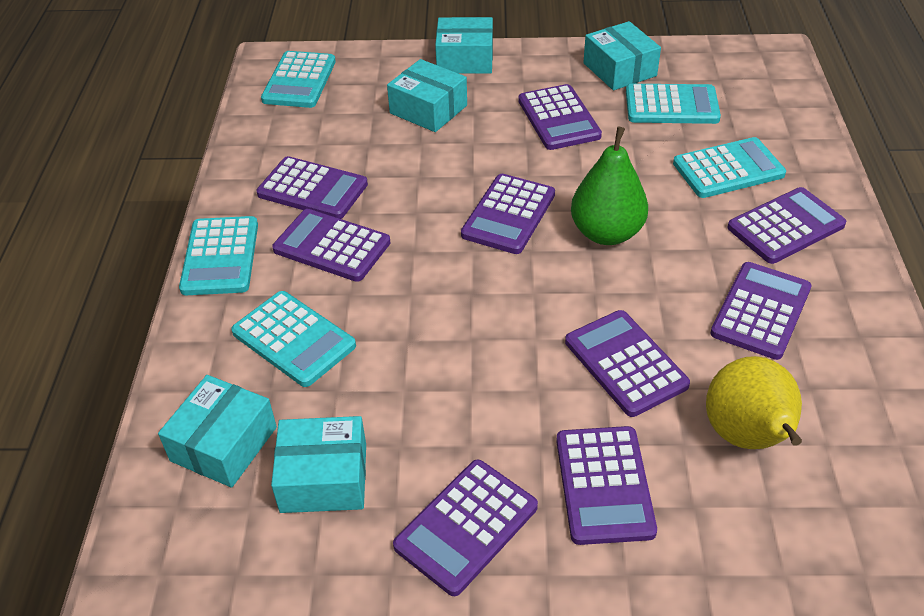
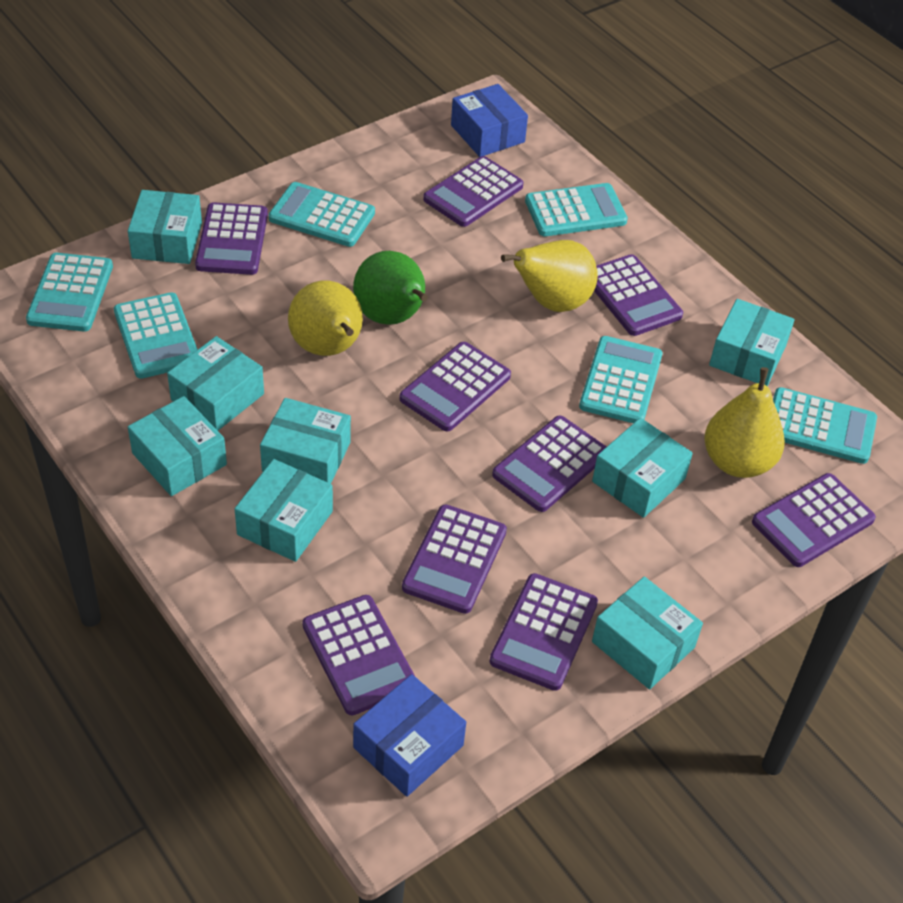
blue box: none = 0 -> [353,674,466,797] [451,84,528,157] = 2
turquoise box: [158,375,277,488] [271,416,366,513] [387,59,467,132] [435,17,493,74] [583,21,661,90] = 5 -> [128,190,202,264] [128,396,227,496] [167,336,264,431] [235,459,333,562] [260,398,351,484] [592,418,693,518] [592,576,703,689] [709,299,795,386] = 8
turquoise calculator: [179,216,258,295] [231,291,356,387] [261,51,336,108] [626,84,721,124] [673,137,786,198] = 5 -> [26,253,113,331] [114,292,198,379] [269,182,375,247] [525,183,628,236] [579,336,662,423] [773,387,877,464] = 6
yellow pear: [706,356,802,449] = 1 -> [288,281,363,356] [501,240,598,312] [704,367,785,478] = 3

